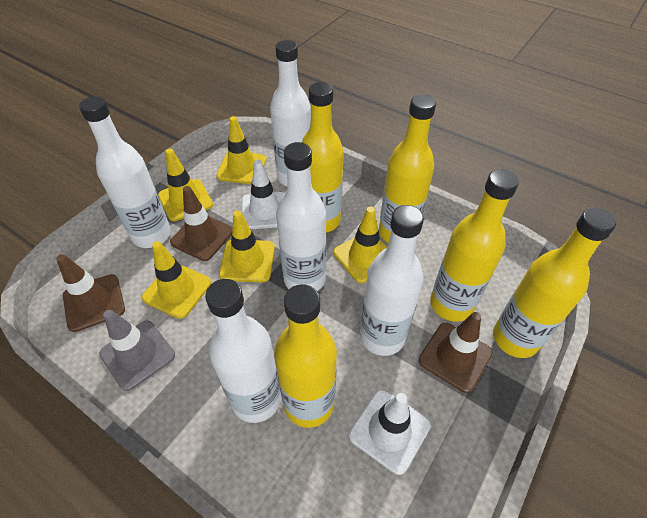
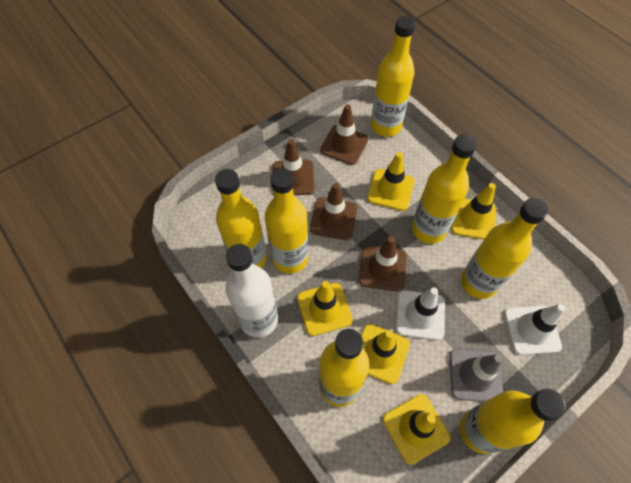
brown traffic cone: [56,254,125,332] [170,186,232,261] [419,312,493,393] = 3 -> [273,139,315,195] [310,183,358,240] [320,104,369,165] [359,236,407,291] = 4
white bottle: [79,96,171,248] [205,279,281,423] [270,40,311,186] [276,142,326,291] [360,205,424,356] = 5 -> [225,244,278,338] = 1
yellow bottle: [274,284,337,428] [302,82,344,233] [379,94,436,243] [430,169,519,322] [493,207,616,358] = 5 -> [215,169,267,268] [265,168,309,274] [319,329,369,407] [371,16,415,137] [412,134,477,244] [460,389,566,454] [461,198,548,299] = 7

